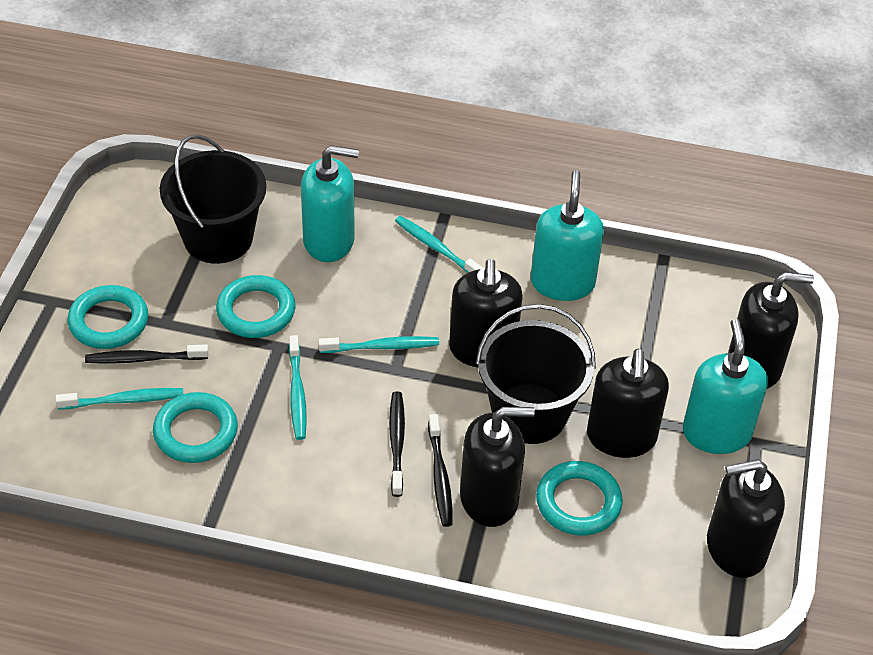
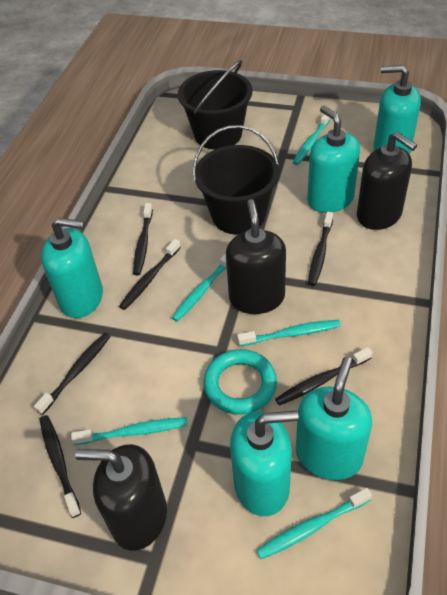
black soap dispenser: [449,259,523,367] [460,407,535,527] [587,349,669,458] [707,459,785,578] [728,272,814,389] = 5 -> [75,444,167,551] [226,199,286,314] [357,132,417,230] = 3
black toothbrush: [85,345,209,364] [389,391,405,497] [428,414,453,527] = 3 -> [34,333,111,415] [40,415,81,518] [119,239,181,310] [133,203,153,275] [275,347,373,406] [308,212,333,286] = 6
turquoise ring: [68,285,148,349] [153,392,238,463] [216,275,295,338] [536,461,623,536] = 4 -> [203,349,277,415] = 1
turquoise soap dispenser: [301,145,359,262] [531,170,604,301] [683,319,768,454] = 3 -> [41,218,103,318] [230,411,299,516] [296,357,372,480] [307,106,360,213] [373,65,421,154] = 5
turquoise toothbrush: [56,388,183,410] [289,335,307,440] [318,336,439,353] [395,216,483,273] = 4 -> [71,417,188,445] [172,253,227,322] [237,320,341,346] [256,488,372,559] [292,114,330,165] = 5

